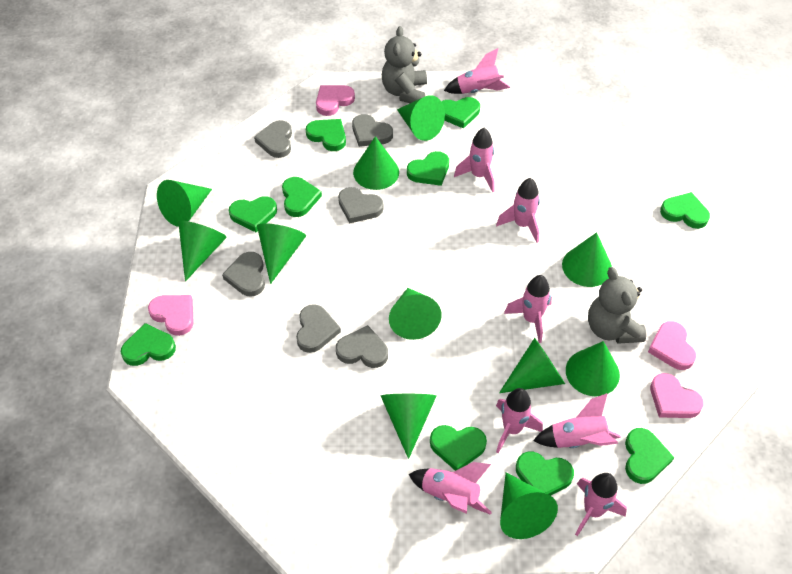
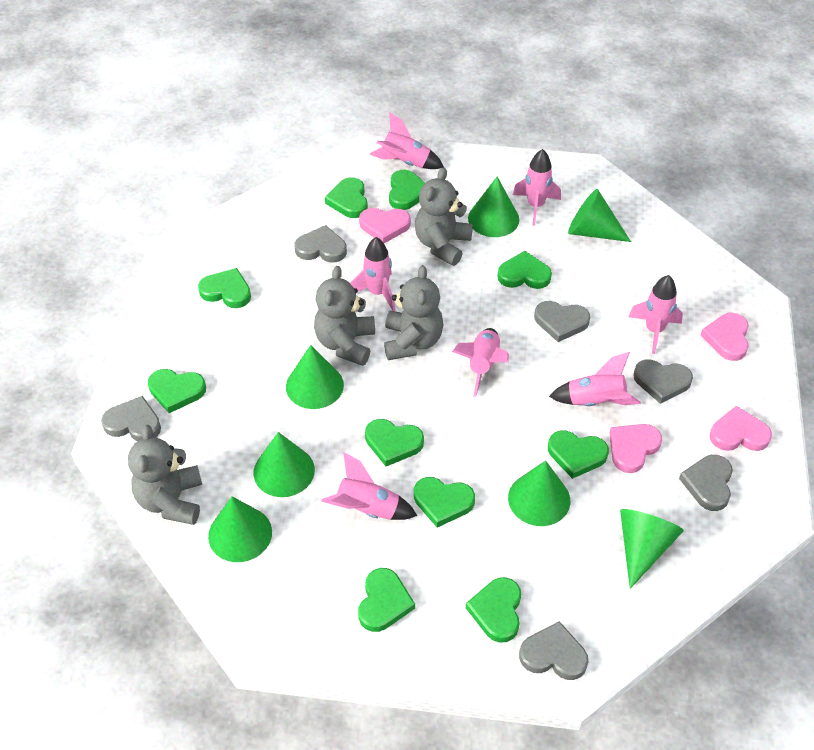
green cone: [157,180,212,227] [178,221,227,282] [257,223,306,284] [353,136,399,190] [381,394,436,459] [389,288,442,340] [397,95,445,141] [499,338,565,393] [500,472,558,539] [562,232,612,287] [566,341,620,397] = 11 -> [208,496,272,562] [254,432,315,497] [286,345,344,409] [468,177,519,237] [508,461,570,526] [568,189,631,242] [620,509,684,589] = 7
grey teddy bear: [382,26,427,103] [588,267,646,344] = 2 -> [128,425,202,525] [314,266,375,366] [384,265,444,360] [415,167,473,266] = 4
pink rocket: [409,462,492,515] [444,48,510,94] [454,128,495,192] [496,178,540,243] [496,388,543,453] [504,275,552,343] [533,393,621,448] [575,473,627,536] = 8 -> [321,452,417,520] [350,237,395,311] [370,112,444,169] [452,328,509,397] [513,149,561,226] [549,352,641,406] [628,275,683,354] = 7

